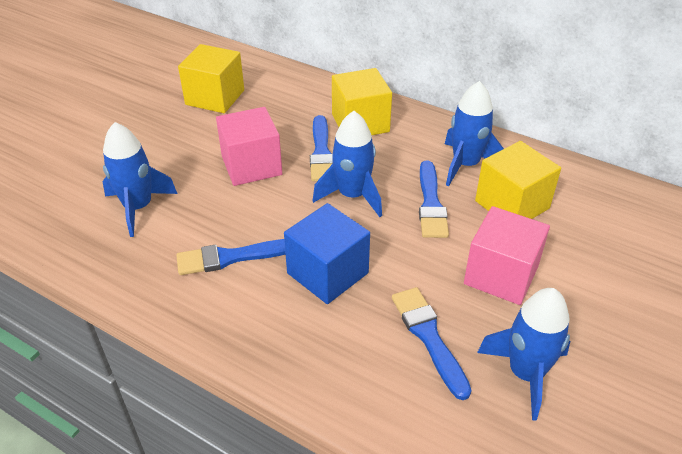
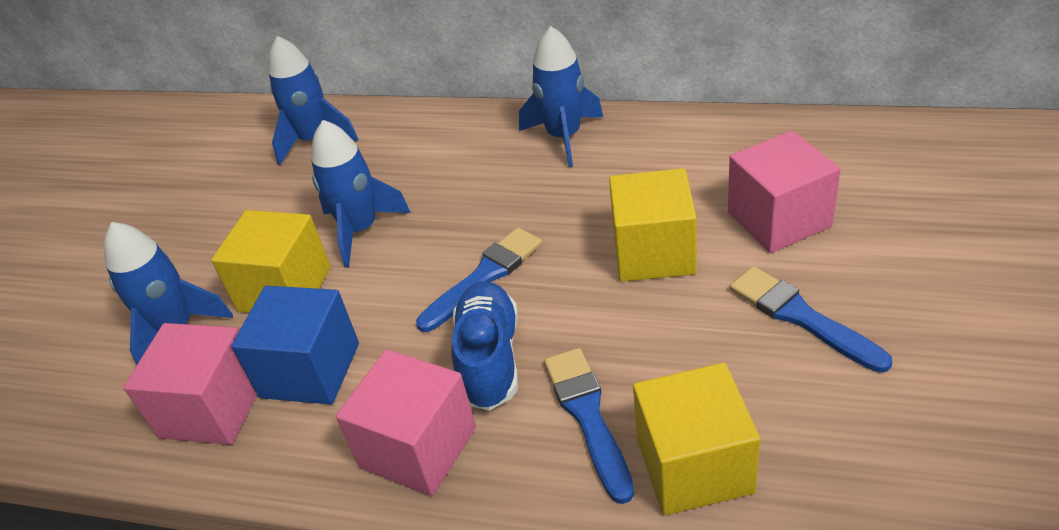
blue brush: [176,239,286,275] [310,115,333,181] [392,287,472,400] [419,161,449,238] = 4 -> [416,227,542,332] [544,348,634,504] [730,266,892,373] = 3
blue shoe: none = 0 -> [451,281,518,411] = 1
pink cube: [216,107,282,186] [464,206,550,305] = 2 -> [123,323,257,445] [336,349,476,496] [728,130,841,253] = 3

